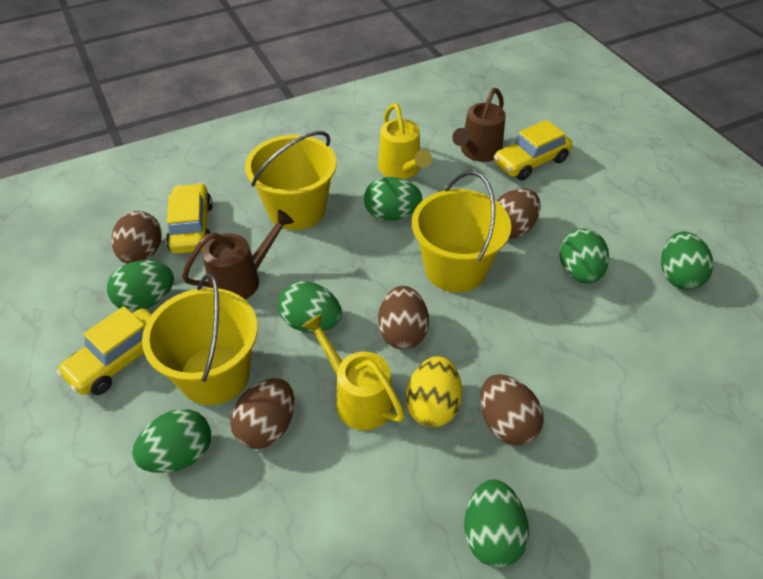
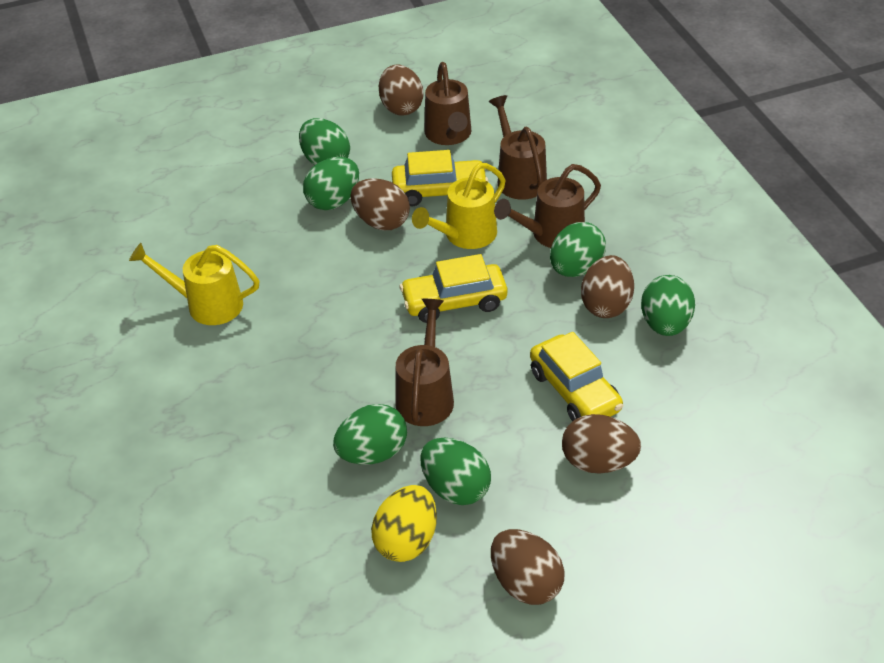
brown watering can: [182,210,294,300] [452,88,506,162] = 2 -> [396,299,454,426] [424,62,471,145] [489,95,547,200] [494,164,601,248] = 4
green egg: [107,260,174,312] [132,409,211,473] [278,281,342,333] [364,177,422,221] [464,479,529,568] [559,229,609,283] [661,231,714,290] = 7 -> [299,118,350,165] [303,157,359,210] [333,404,407,465] [420,437,491,505] [550,222,606,277] [641,275,695,336] = 6
yellow bucket: [142,273,258,405] [245,131,337,230] [412,171,511,292] = 3 -> none = 0

